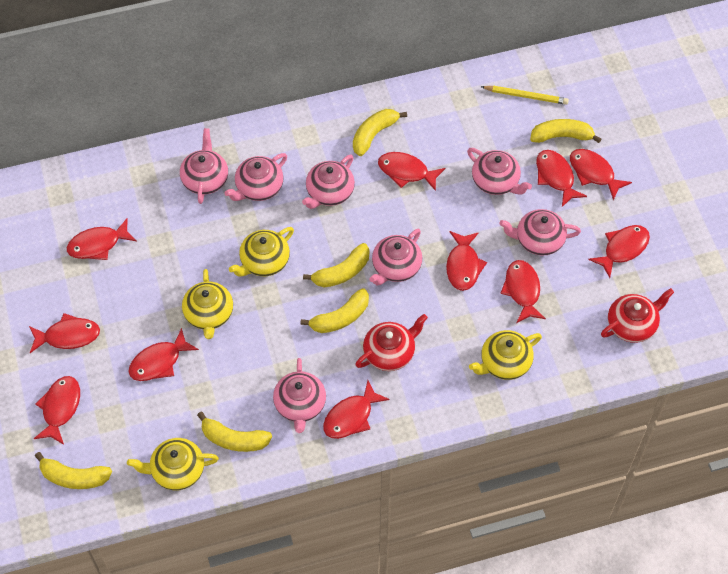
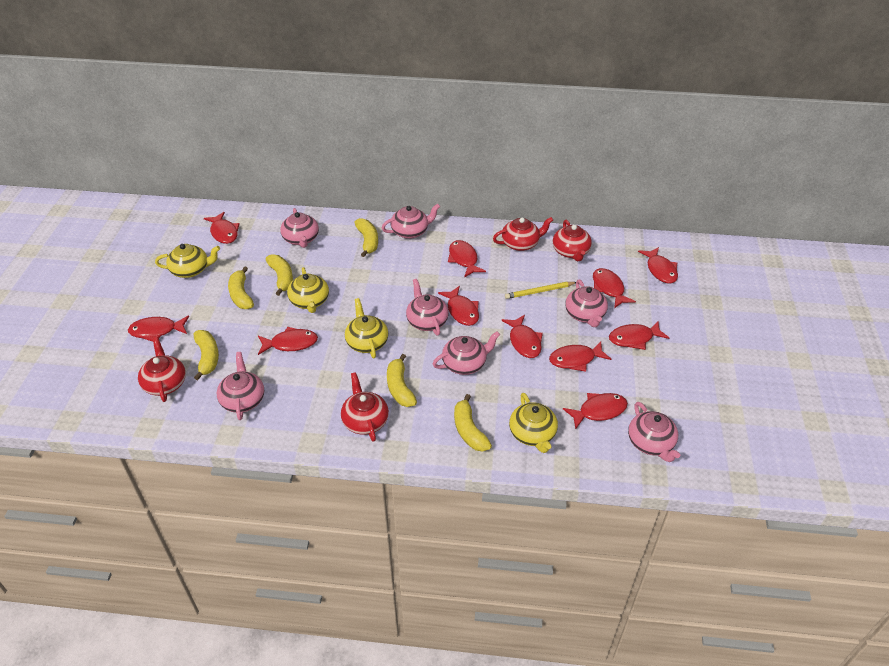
red teapot: [355,314,428,371] [601,288,674,343] = 2 -> [138,337,186,402] [341,372,389,442] [493,217,553,251] [553,220,592,261] = 4

